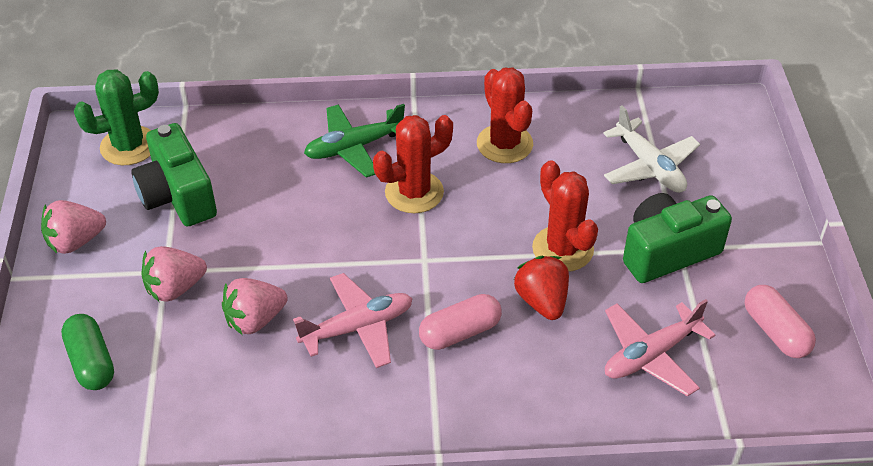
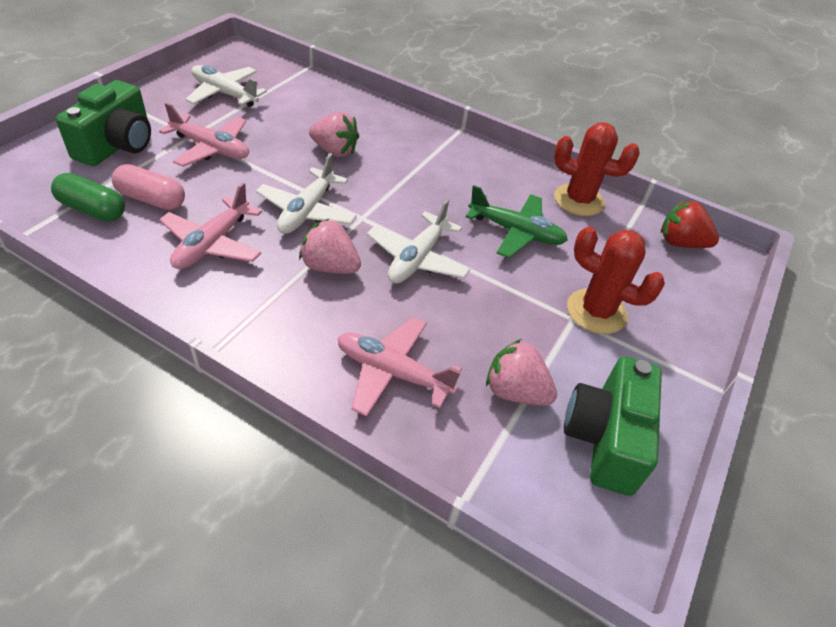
green cactus: [74,69,159,165] = 1 -> none = 0
pink capsule: [419,294,502,350] [745,285,816,358] = 2 -> [112,164,185,210] = 1
pink plane: [293,273,413,368] [605,299,715,396] = 2 -> [159,103,249,167] [159,182,262,269] [338,317,462,417] = 3
red cactus: [373,115,453,213] [477,68,533,163] [532,160,598,272] = 3 -> [554,122,640,216] [567,226,665,334] = 2
white plane: [603,106,700,193] = 1 -> [185,65,267,107] [256,153,357,234] [367,199,470,284] = 3

